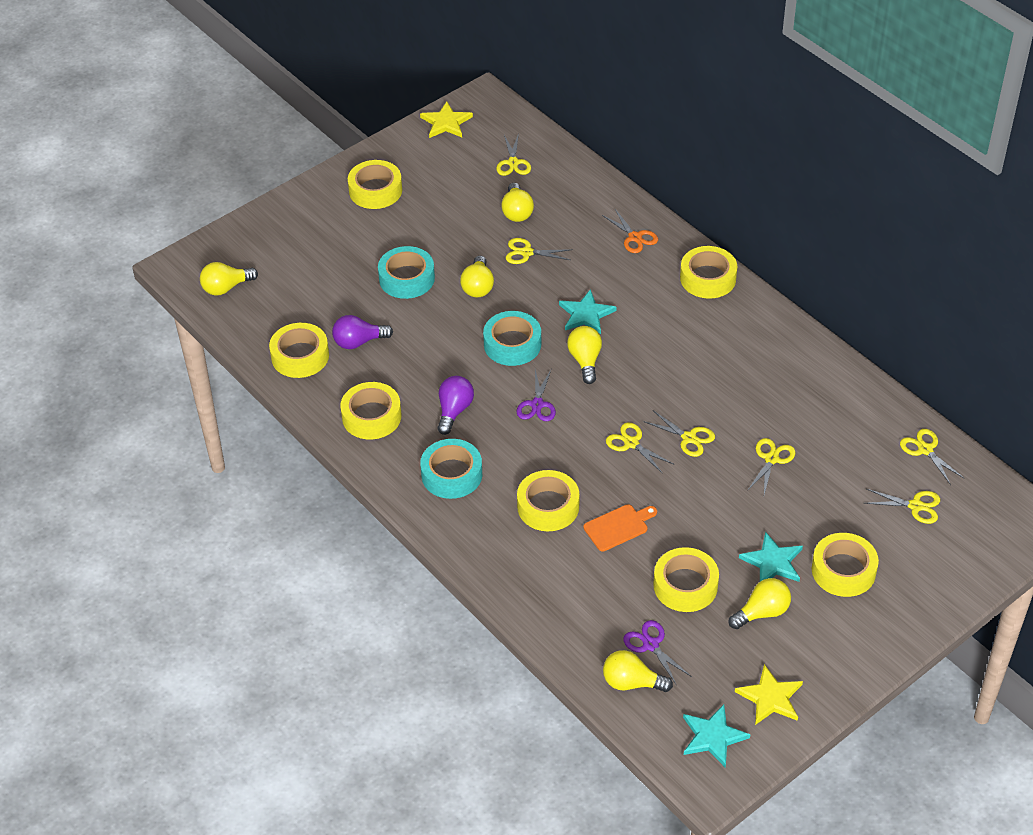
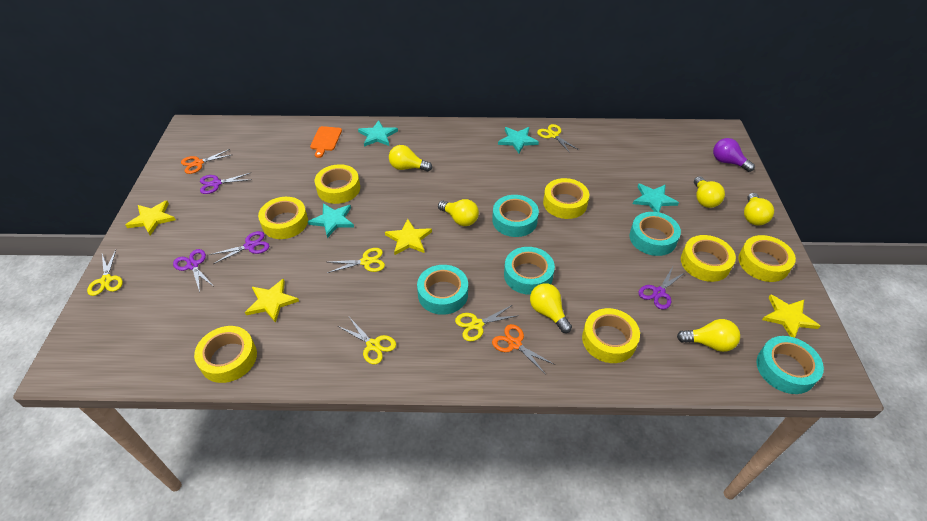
orange scissors: [602,208,658,253] = 1 -> [181,149,231,174] [492,324,555,375] = 2
purple light bulb: [332,315,393,349] [438,376,474,435] = 2 -> [713,138,755,172] = 1
purple scissors: [516,368,556,421] [623,620,692,686] = 2 -> [173,249,213,292] [200,173,252,194] [209,231,269,264] [638,267,686,310] = 4
turquoise star: [559,289,616,334] [683,704,751,768] [739,532,803,582] = 3 -> [308,203,354,238] [358,120,398,147] [498,127,539,153] [633,184,679,212] = 4
turquoise tape: [378,246,435,299] [420,439,482,499] [483,311,541,366] = 3 -> [417,265,468,315] [492,195,539,237] [504,247,555,295] [629,212,681,256] [756,336,824,394] = 5
yellow scissors: [496,133,531,176] [506,238,573,264] [606,423,673,474] [643,410,715,457] [747,438,795,495] [865,489,940,524] [900,429,965,485] = 7 -> [87,250,123,296] [327,248,385,273] [338,317,396,364] [455,305,519,341] [537,124,579,153] = 5
yellow star: [420,101,473,138] [735,664,803,725] = 2 -> [125,200,176,235] [245,278,299,323] [385,219,432,255] [762,294,820,338] = 4

